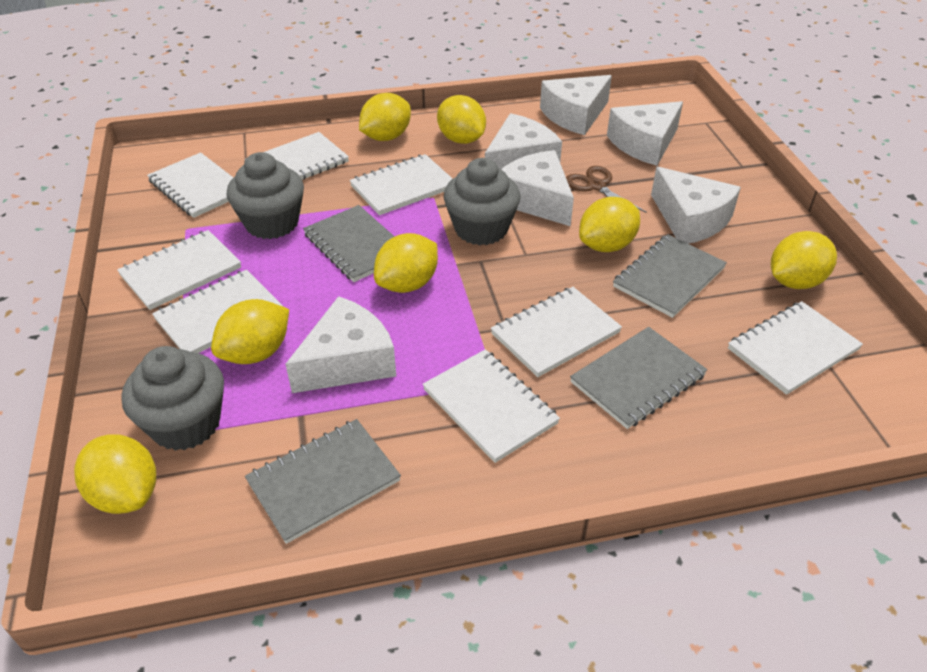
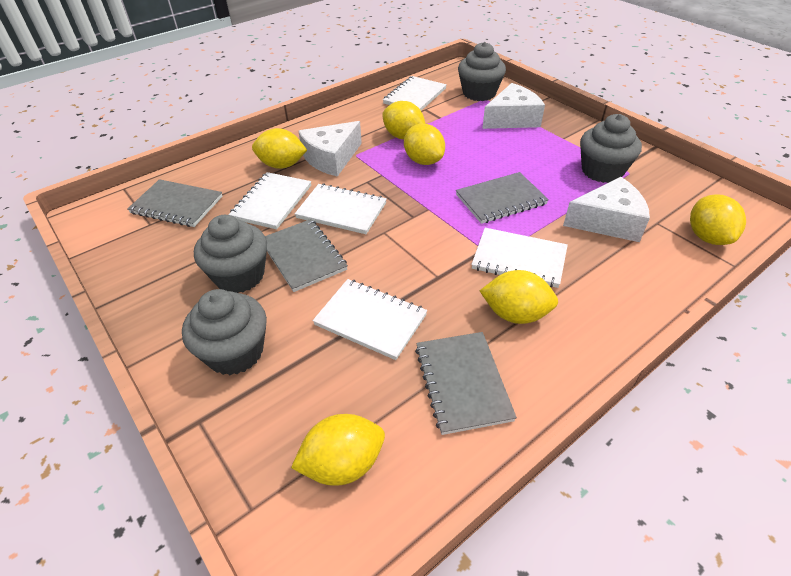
brown scissors: [566,166,647,213] = 1 -> none = 0
grey cupcake: [121,346,224,451] [227,152,304,239] [444,158,520,245] = 3 -> [182,289,267,375] [194,215,267,293] [458,42,506,101] [580,114,642,183] = 4
white cheese: [286,296,396,393] [485,113,562,169] [501,150,574,226] [540,75,612,135] [607,101,683,166] [651,167,741,244] = 6 -> [298,121,362,177] [482,83,545,129] [563,177,650,242] = 3
white notebook: [117,230,241,310] [147,152,234,218] [152,270,283,353] [245,132,349,180] [349,154,453,215] [423,349,560,463] [491,287,622,377] [728,301,863,395] = 8 -> [228,172,311,229] [295,184,387,234] [313,279,427,360] [383,76,447,111] [471,228,568,288] = 5
yellow lemon: [74,434,156,514] [211,299,289,364] [359,93,411,141] [374,233,438,293] [437,95,486,144] [579,197,640,252] [771,231,837,289] = 7 -> [252,128,307,169] [291,414,385,486] [382,101,425,139] [404,124,445,165] [480,270,558,324] [690,194,746,245] = 6

